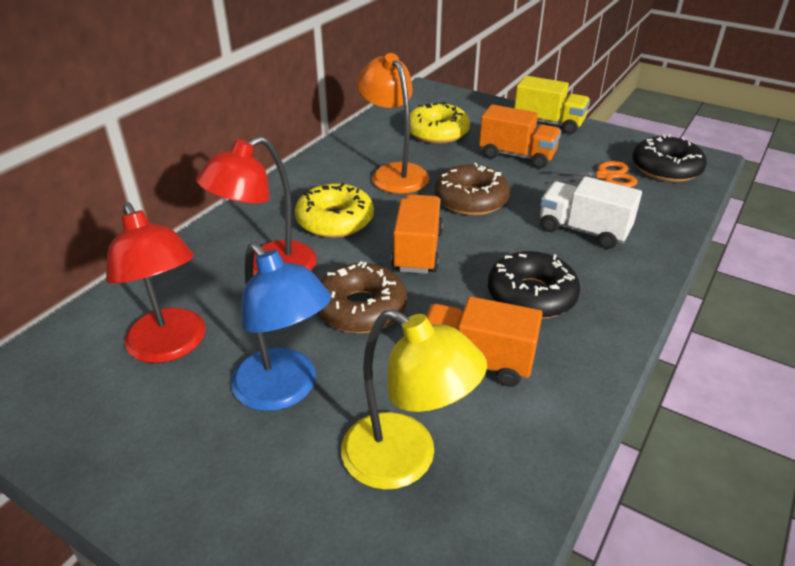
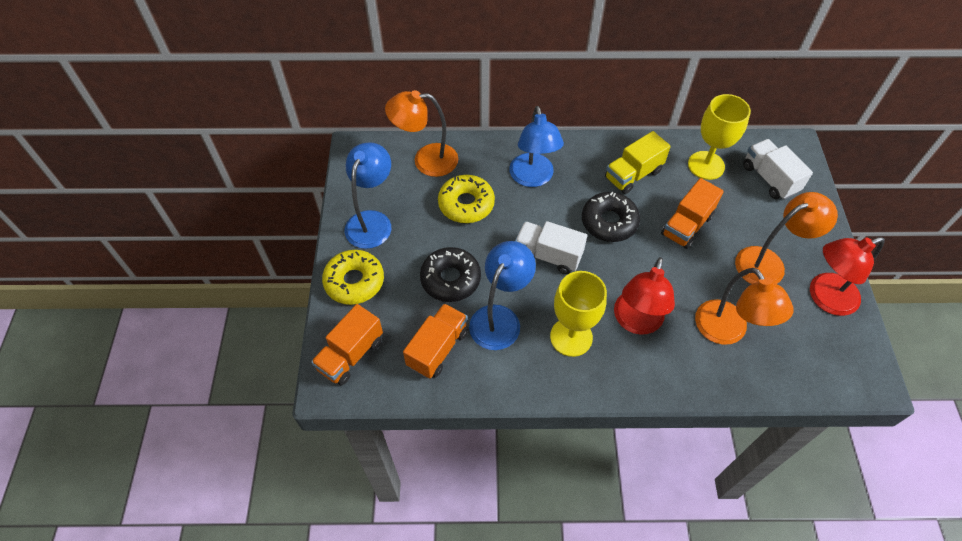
blue lamp: [231,243,331,411] = 1 -> [345,142,391,249] [469,241,536,350] [509,106,564,187] = 3
brown donut: [317,261,407,333] [435,163,510,215] = 2 -> none = 0
orange lamp: [357,53,429,194] = 1 -> [385,90,458,177] [695,268,794,345] [735,192,838,284] = 3
orange scissors: [542,161,638,187] = 1 -> none = 0
white truck: [540,176,642,249] = 1 -> [515,221,587,274] [743,139,813,200] = 2
yellow goblet: none = 0 -> [550,271,607,357] [688,94,751,180] = 2
yellow lamp: [341,309,487,490] = 1 -> none = 0

